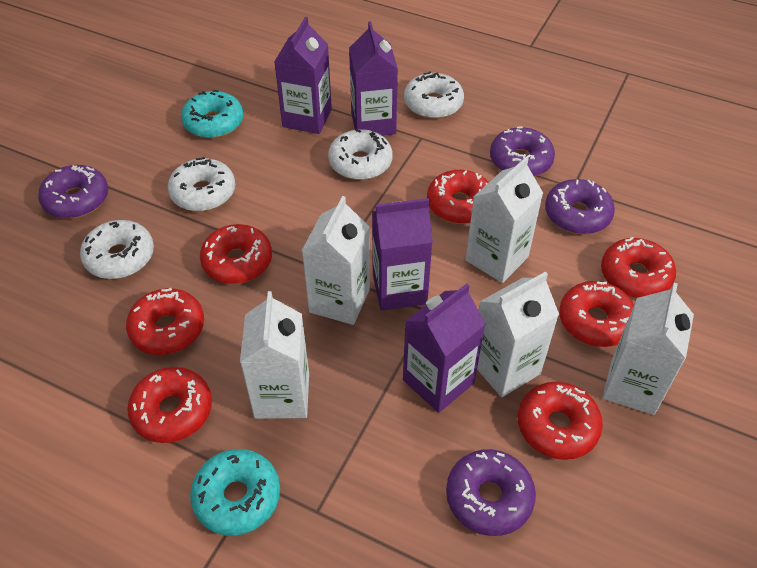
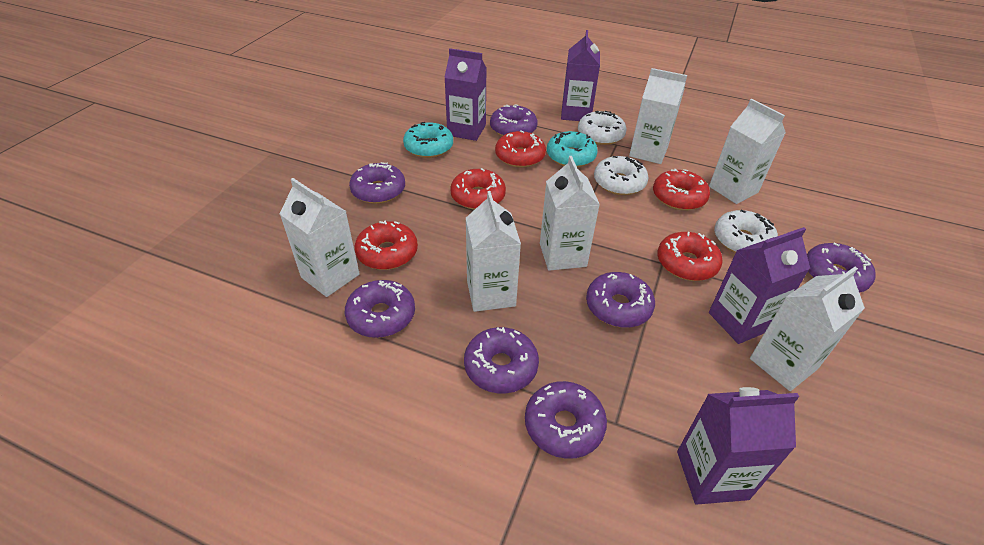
purple donut: [38,165,108,219] [446,449,536,536] [490,126,555,177] [545,179,615,234] = 4 -> [345,280,415,338] [349,162,405,204] [464,327,539,394] [490,104,538,136] [525,381,607,459] [586,272,655,328] [807,243,876,293] = 7
red donut: [126,288,204,355] [127,367,212,443] [200,224,272,284] [427,170,489,224] [518,382,603,460] [559,281,634,347] [601,237,676,298] = 7 -> [355,221,418,270] [450,168,506,210] [495,130,546,168] [653,169,710,211] [657,232,723,281] = 5
white carton: [240,291,309,419] [302,196,370,325] [466,157,543,283] [477,271,559,397] [603,283,694,415] = 5 -> [280,178,360,297] [466,191,521,312] [540,156,600,271] [629,68,687,164] [709,99,786,204] [750,267,865,391] = 6
white donut: [80,220,154,279] [168,157,235,211] [328,129,393,180] [404,71,464,119] = 4 -> [578,111,627,145] [594,156,649,195] [714,210,778,253] = 3

